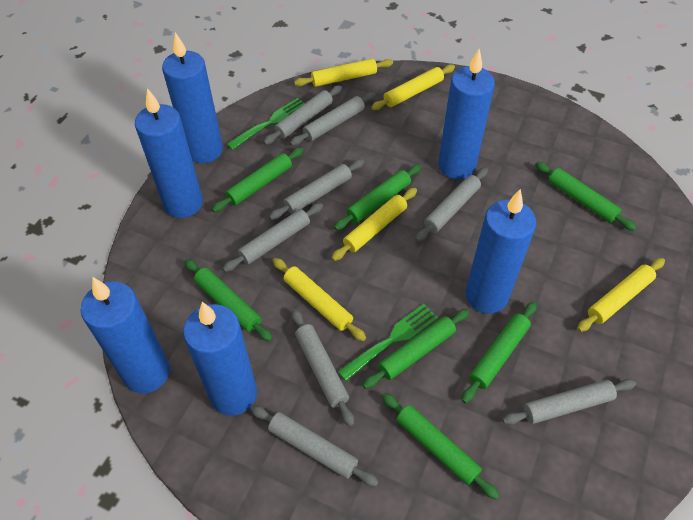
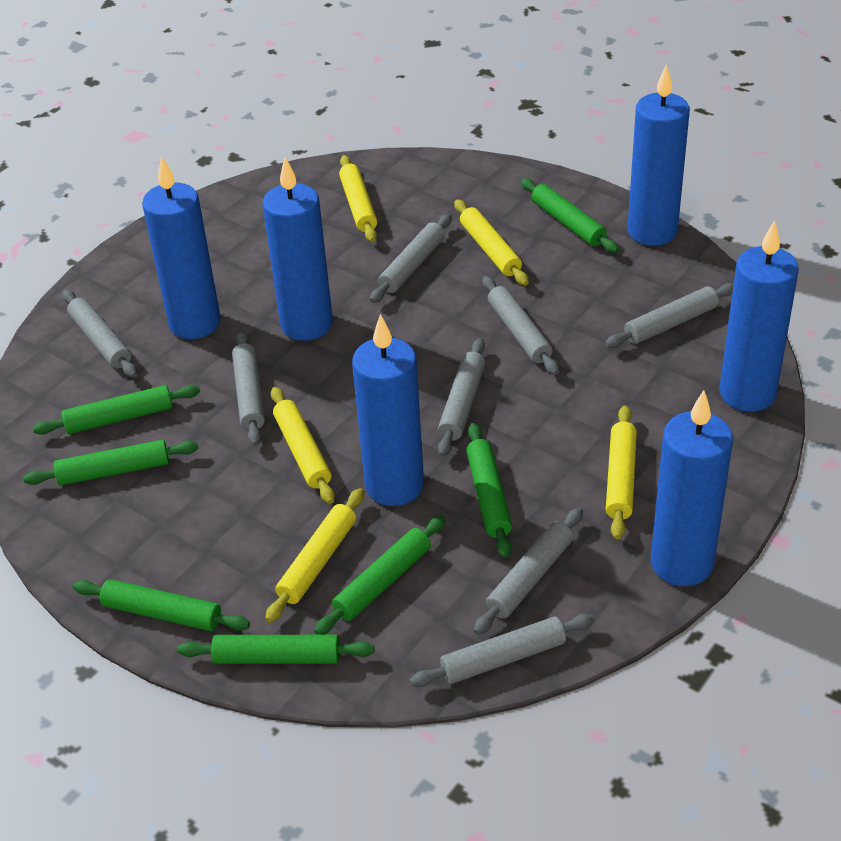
green fork: [227,98,305,150] [338,304,438,381] = 2 -> none = 0

